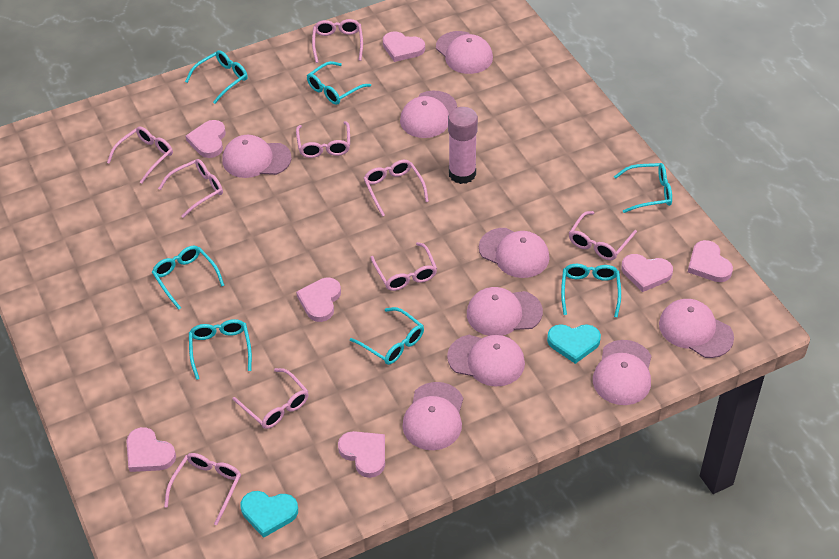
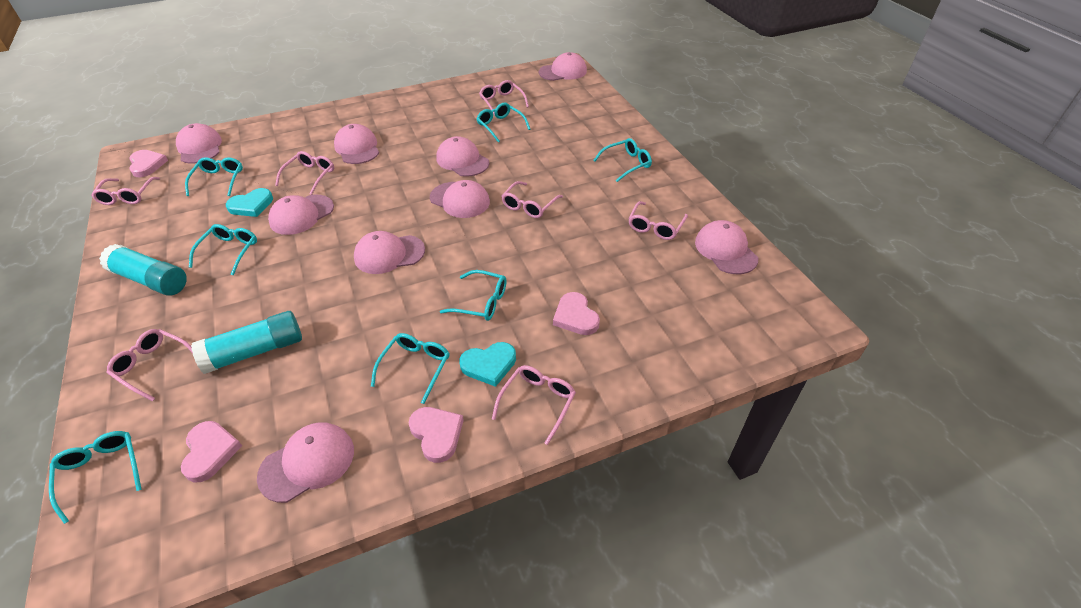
pink glasses: [107,126,173,184] [158,159,223,218] [164,453,241,525] [233,368,309,429] [296,121,350,158] [312,19,363,63] [364,160,429,217] [371,242,437,291] [569,211,637,260] = 9 -> [91,177,160,205] [106,329,193,401] [275,151,334,195] [479,80,529,117] [492,365,576,445] [501,181,563,218] [628,201,688,240] = 7
pink glue stick: [448,107,478,184] = 1 -> none = 0
pink heart: [126,427,176,472] [186,120,226,158] [296,278,341,322] [338,431,385,478] [383,31,425,62] [621,254,673,292] [688,240,733,282] = 7 -> [129,150,168,177] [181,421,242,482] [409,407,464,463] [553,292,600,335] = 4
turquoise glue stick: none = 0 -> [99,244,187,296] [191,311,302,374] = 2

